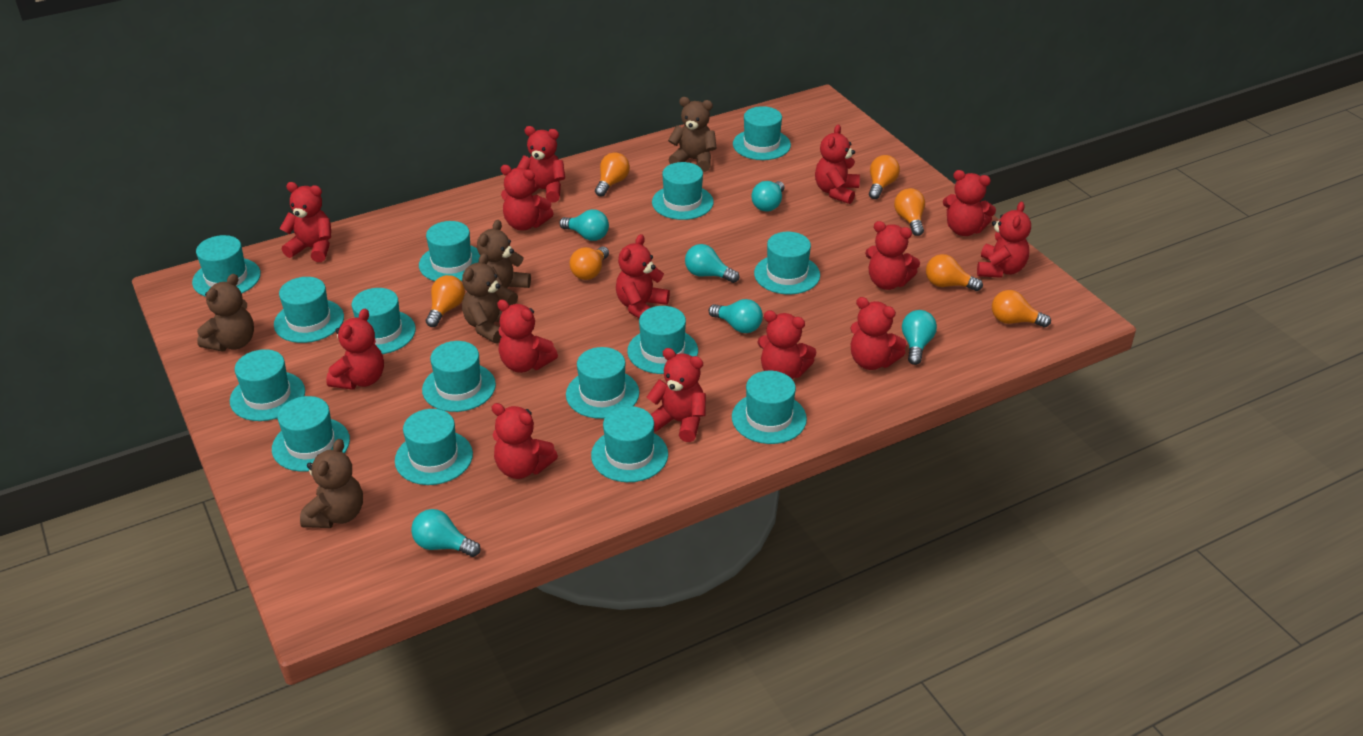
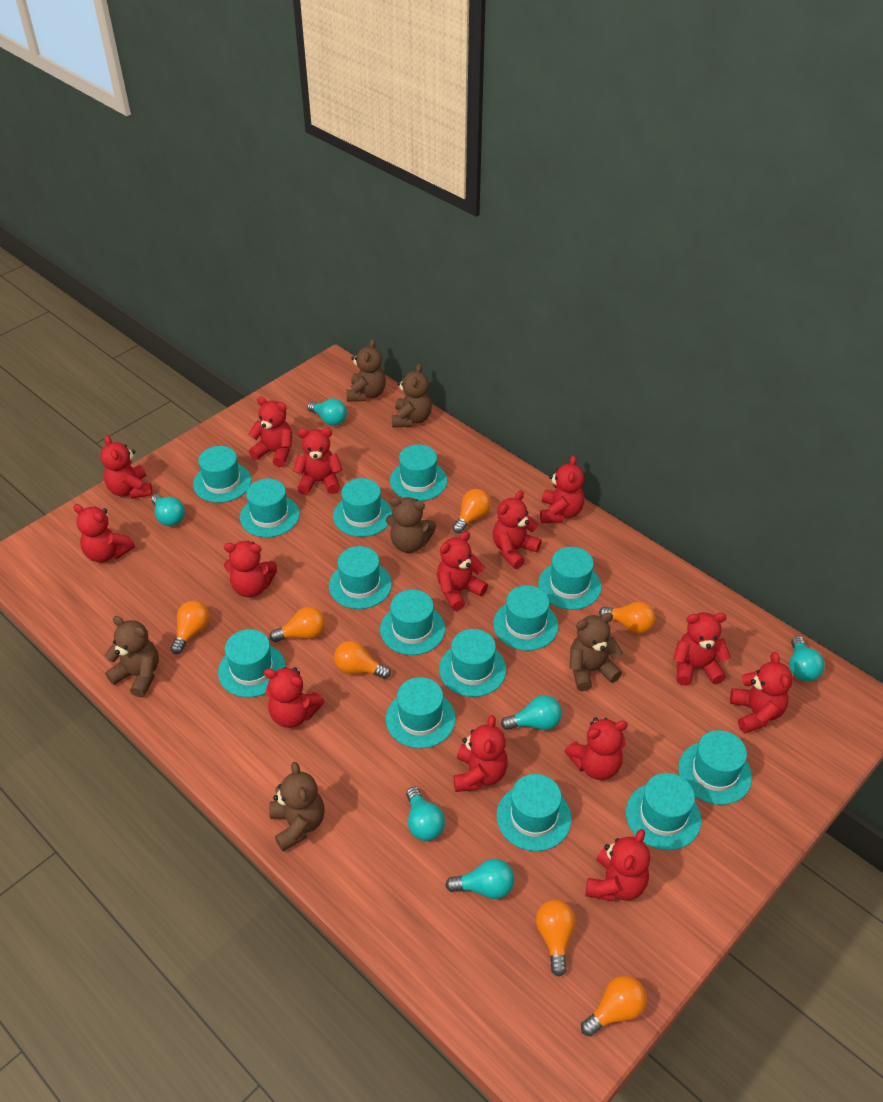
brown teddy bear: [197,274,254,351] [300,439,363,528] [462,253,511,343] [477,220,531,306] [668,97,717,172] = 5 -> [105,616,159,697] [269,762,325,851] [346,339,386,402] [386,497,436,553] [392,364,432,427] [570,612,623,691] = 6
turquoise hat: [192,235,261,297] [230,349,305,421] [272,396,350,472] [274,277,344,343] [352,288,416,354] [395,409,473,485] [419,221,480,281] [422,341,496,412] [566,347,639,419] [591,406,668,482] [627,306,698,374] [652,162,714,220] [732,371,807,444] [733,106,791,160] [754,232,820,294] = 15 -> [193,446,251,503] [218,629,286,697] [240,479,300,537] [329,546,392,609] [333,478,392,537] [380,589,445,655] [386,677,456,748] [390,444,447,501] [439,629,506,697] [493,585,559,651] [496,774,572,851] [538,547,601,610] [626,773,701,850] [678,730,752,805] = 14

